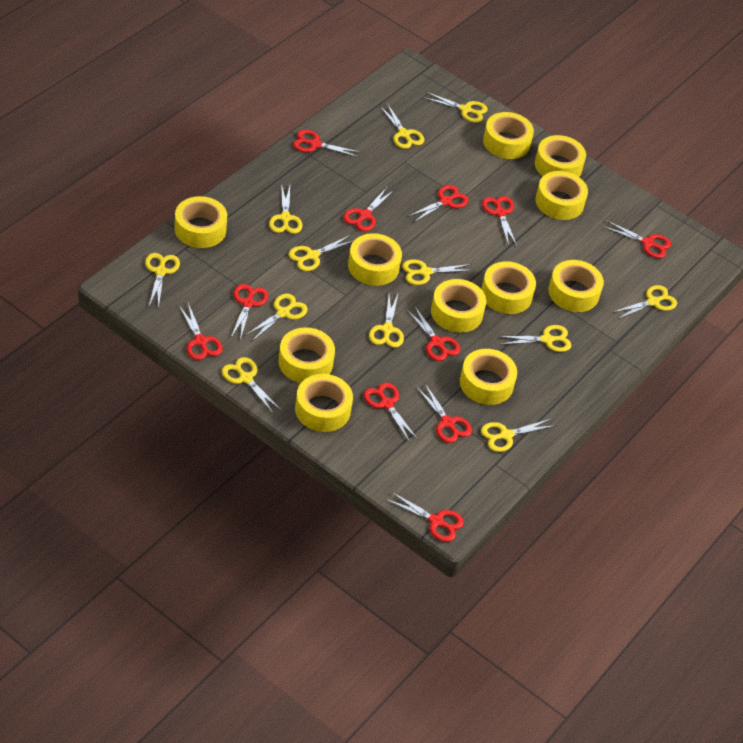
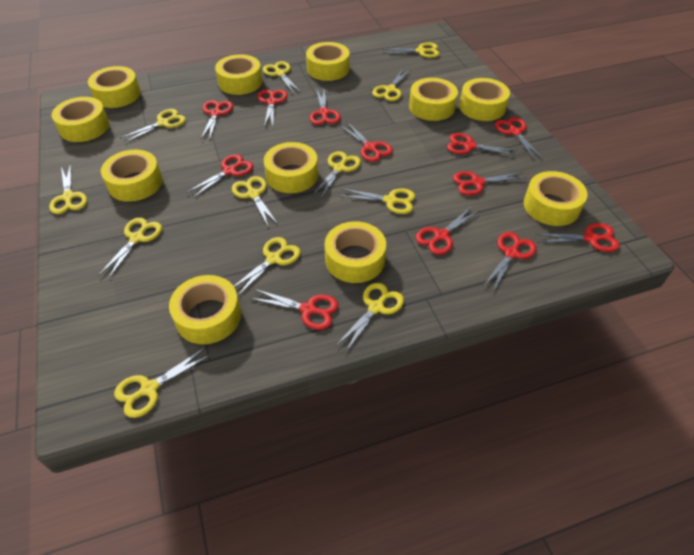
red scissors: [179,303,223,360] [231,284,269,340] [293,130,359,157] [343,187,394,231] [364,383,418,443] [386,492,464,542] [406,305,461,361] [409,185,469,222] [416,384,472,443] [482,196,517,246] [603,221,671,258] = 11 -> [187,154,253,198] [201,100,233,139] [250,289,338,330] [258,90,287,127] [310,88,341,125] [340,122,393,162] [416,207,480,255] [447,133,518,156] [453,171,527,195] [484,232,536,292] [495,117,543,160] [535,223,620,252] = 12

